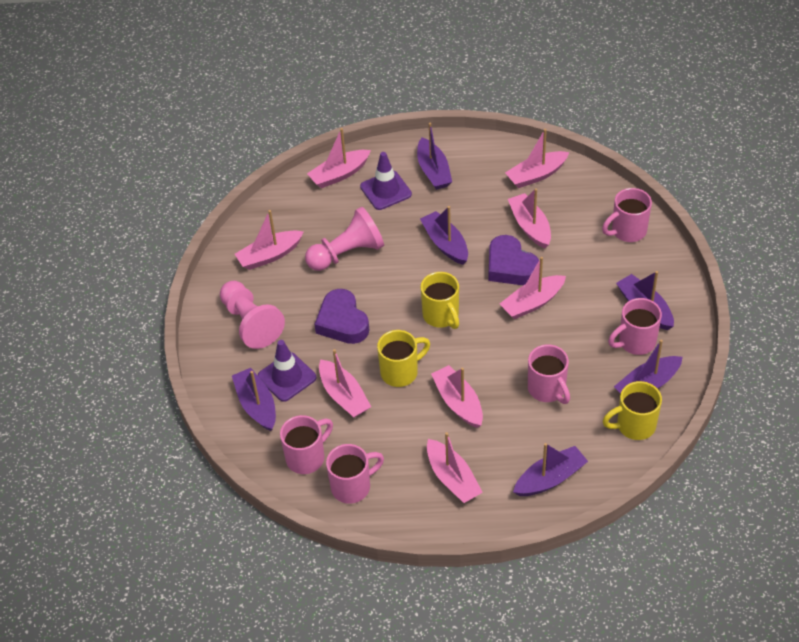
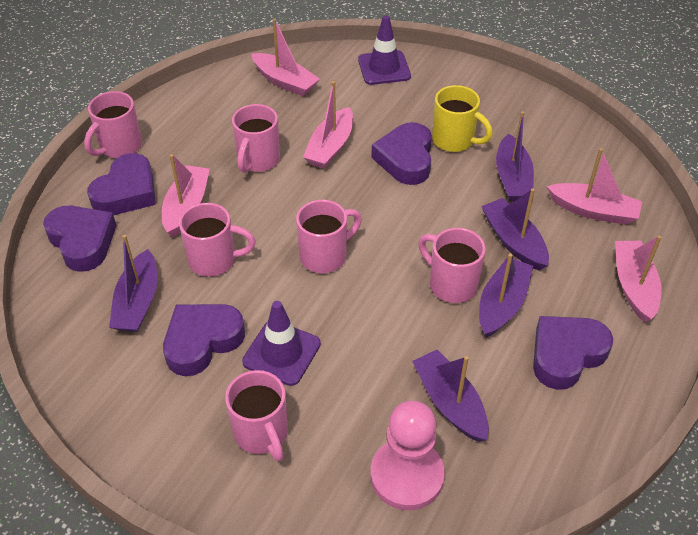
pink boat: [235,210,303,270] [307,128,371,188] [319,349,371,418] [427,432,483,503] [431,365,483,428] [500,257,566,319] [505,129,569,188] [508,188,551,248] = 8 -> [162,154,210,237] [251,19,320,96] [303,81,353,169] [546,148,642,225] [615,236,661,323] = 5
pink mug: [280,415,333,474] [326,444,384,504] [528,345,570,404] [602,188,652,242] [608,298,662,355] = 5 -> [84,91,142,158] [179,203,256,277] [225,370,288,461] [232,104,280,173] [296,200,362,273] [418,228,486,303] = 6
pink pawn: [220,281,285,349] [305,207,384,271] = 2 -> [371,401,445,510] = 1
purple boat: [232,368,276,431] [417,123,452,190] [420,206,468,265] [513,443,588,496] [614,339,683,394] [616,271,674,330] = 6 -> [109,235,158,332] [412,350,489,442] [479,253,533,338] [481,188,549,271] [496,111,534,201] = 5
purple heart: [315,289,369,344] [489,235,539,285] = 2 -> [43,206,117,272] [87,153,156,215] [163,304,245,376] [371,122,432,185] [533,316,613,390] = 5
yellow mug: [377,330,430,387] [421,272,459,329] [603,381,662,440] = 3 -> [432,85,493,152] = 1

